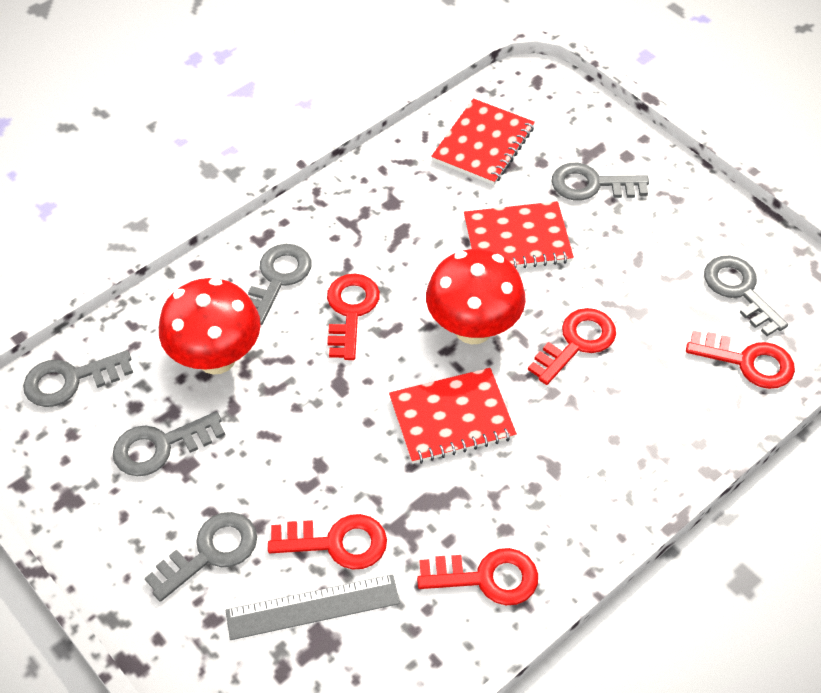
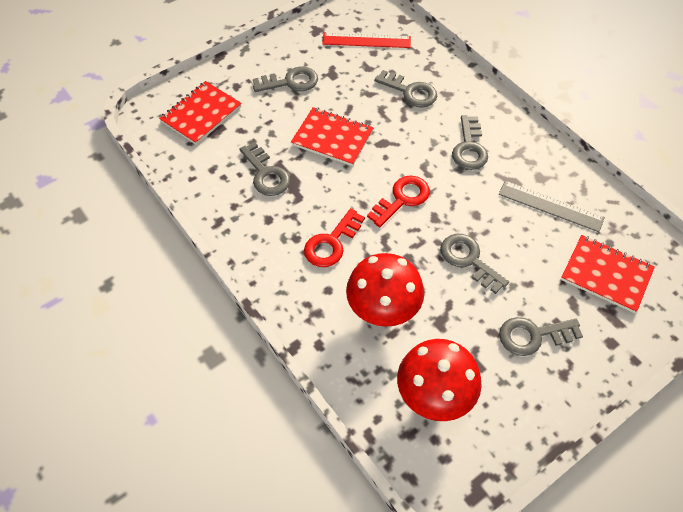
red key: [268,514,387,570] [327,273,380,360] [417,548,538,605] [528,308,616,385] [686,331,795,389] = 5 -> [304,208,365,267] [367,175,430,227] = 2
red ruler: none = 0 -> [322,33,411,48] = 1

